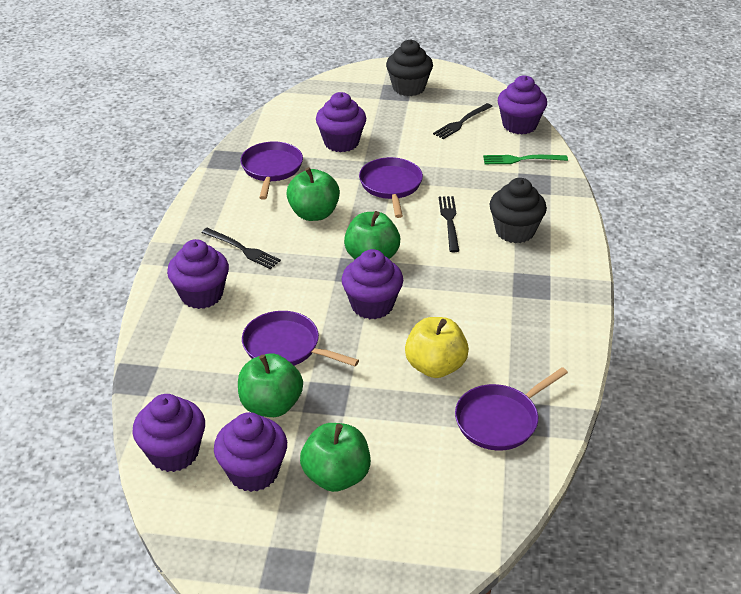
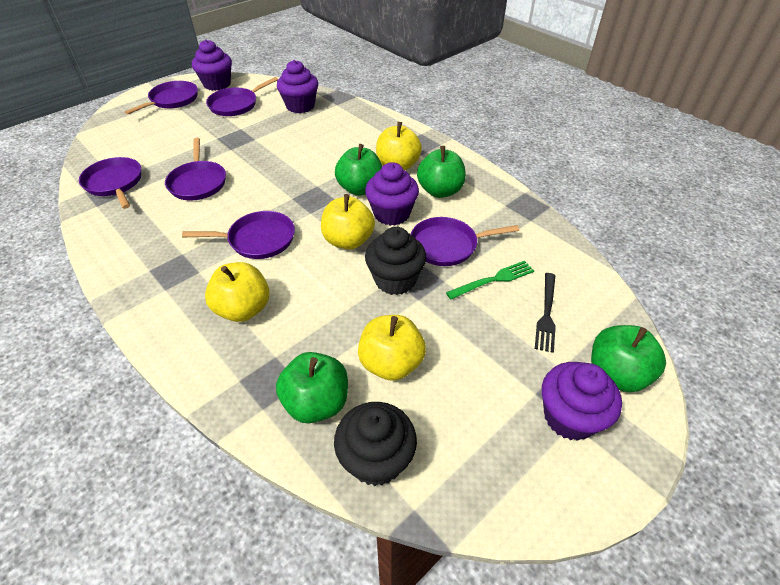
black fork: [202,228,281,269] [433,103,493,139] [439,196,459,252] = 3 -> [535,273,556,353] = 1
purple cupcake: [132,394,205,472] [167,239,229,309] [214,412,287,492] [316,92,366,152] [341,249,403,319] [498,75,547,134] = 6 -> [192,39,232,91] [277,60,318,113] [365,162,419,226] [542,362,622,441] = 4
purple pan: [240,142,303,200] [242,311,359,366] [359,157,423,218] [455,367,568,451] = 4 -> [79,157,141,209] [125,81,198,115] [165,138,226,200] [182,211,295,259] [206,77,278,116] [411,217,519,266] = 6
yellow apple: [405,317,469,378] = 1 -> [205,262,269,322] [321,194,375,250] [358,315,426,381] [376,122,422,170] = 4

